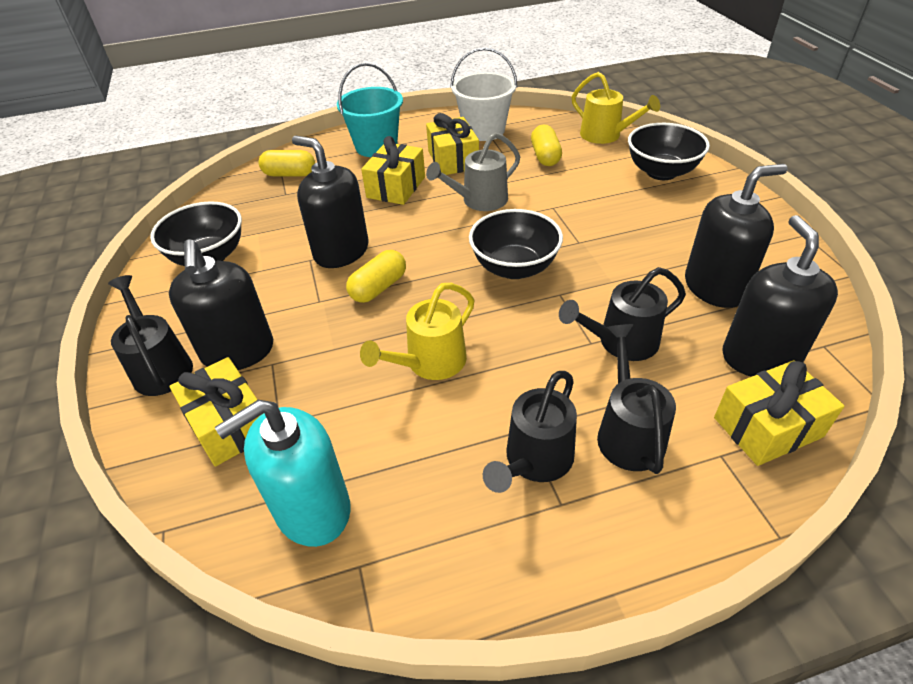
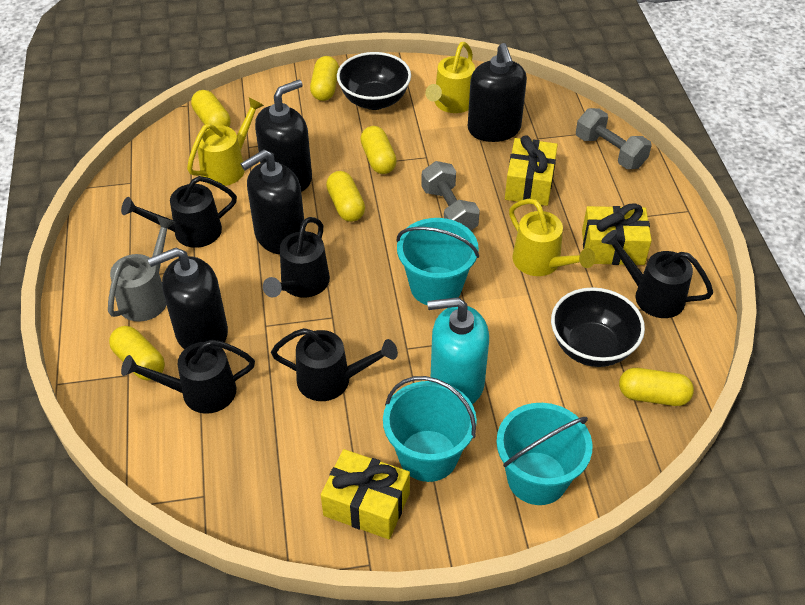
black bowl: [150,201,242,266] [469,209,563,279] [628,123,710,180] = 3 -> [337,52,411,110] [551,287,645,367] = 2
black watering can: [108,275,193,396] [483,371,577,493] [559,267,686,361] [597,324,676,474] = 4 -> [121,176,237,248] [121,340,255,414] [263,217,330,298] [271,328,398,401] [601,229,713,318] = 5
grey dumbbell: none = 0 -> [421,161,480,230] [576,108,652,169] = 2
turquoise bucket: [337,63,403,157] = 1 -> [383,376,477,482] [396,218,479,305] [497,403,593,505] = 3
white bucket: [450,47,517,141] = 1 -> none = 0
yellow capsule: [258,150,315,177] [346,250,406,303] [531,125,562,166] = 3 -> [109,326,165,380] [191,90,231,127] [310,56,339,101] [326,171,365,222] [360,126,397,174] [619,368,694,406] = 6
yellow gift: [170,357,264,467] [361,136,425,205] [426,113,479,175] [714,360,844,466] = 4 -> [321,449,410,539] [505,135,558,206] [582,203,652,265] = 3
yellow watering can: [360,283,475,380] [572,72,660,144] = 2 -> [187,97,264,186] [425,42,475,113] [509,199,595,276] = 3

